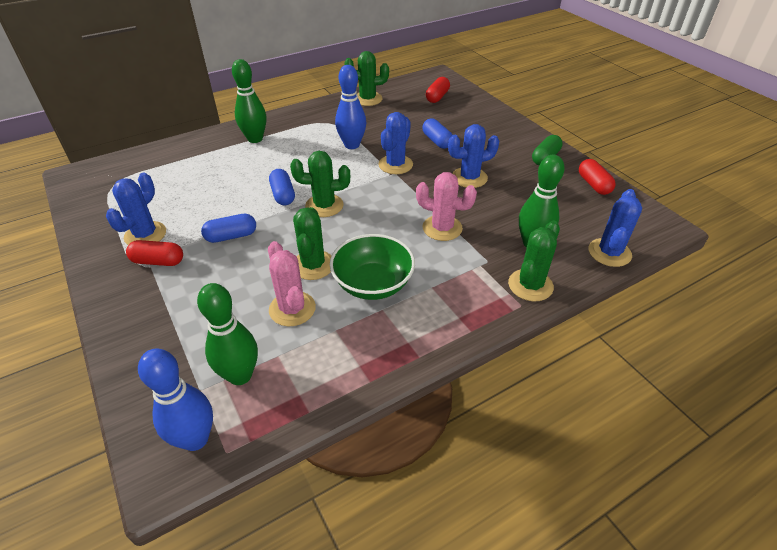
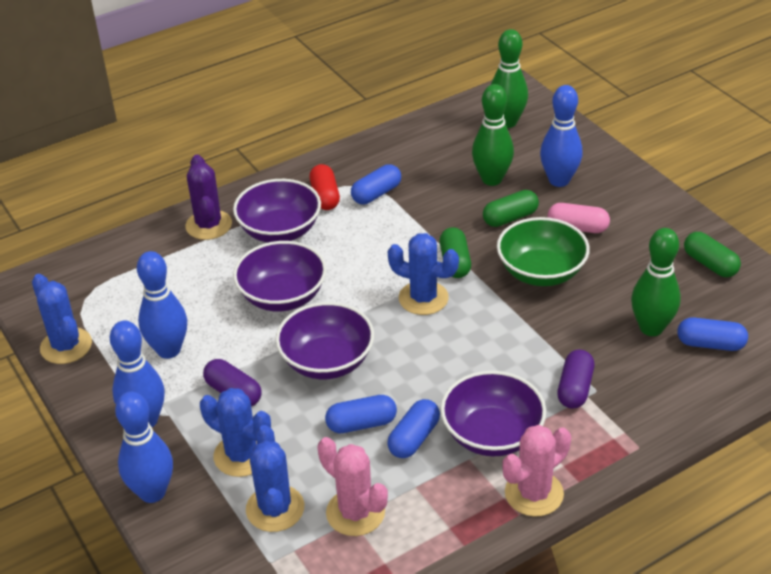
blue bowling pin: [138,348,213,451] [335,65,366,149] = 2 -> [110,321,165,427] [115,392,173,503] [137,251,187,359] [540,85,582,187] = 4
blue capsule: [201,214,256,243] [269,169,295,205] [422,118,453,149] = 3 -> [325,395,397,433] [351,164,401,204] [387,399,440,458] [677,317,748,351] = 4
green cactus: [290,151,350,217] [293,207,331,280] [344,51,389,106] [508,221,560,301] = 4 -> none = 0
green capsule: [532,135,563,165] = 1 -> [440,227,471,278] [483,190,539,227] [684,232,741,277] = 3
pink capsule: none = 0 -> [548,203,610,233] = 1
purple bowl: none = 0 -> [233,179,321,243] [233,241,327,311] [275,302,374,379] [440,371,546,456] = 4
purple cactus: none = 0 -> [185,155,232,240] = 1
purple capsule: none = 0 -> [203,359,261,406] [557,350,594,409] = 2
red capsule: [126,240,183,266] [426,77,450,103] [579,159,616,195] = 3 -> [309,164,340,210] = 1

